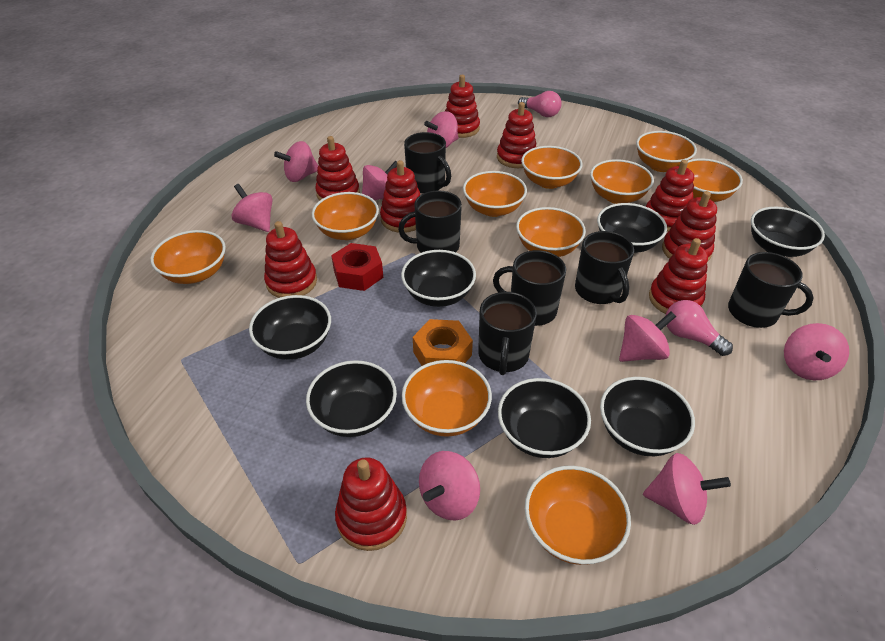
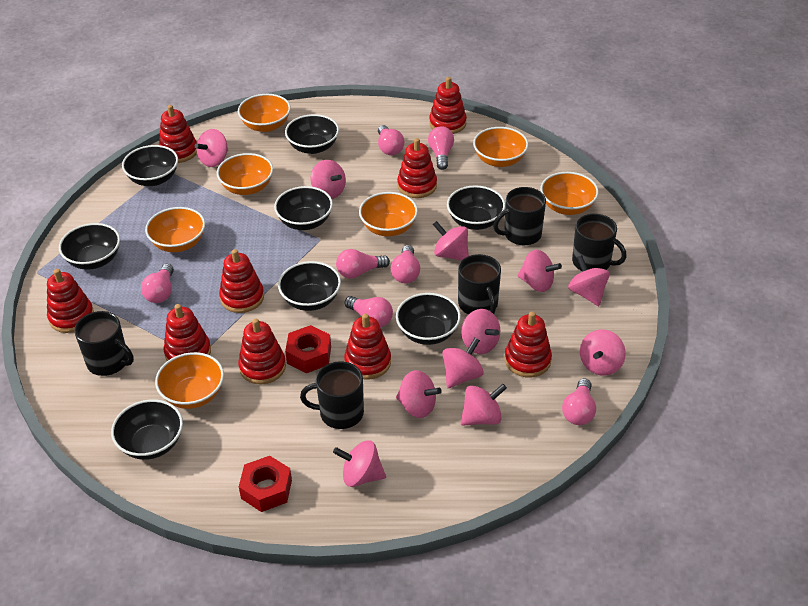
black bowl: [249,295,331,360] [306,360,397,437] [401,250,476,307] [498,378,591,458] [597,203,667,253] [600,377,695,456] [751,207,825,257] = 7 -> [59,223,120,270] [111,399,183,460] [122,145,178,186] [274,186,333,230] [278,261,341,311] [285,114,339,154] [396,293,461,345] [447,185,505,230] = 8
black mug: [398,190,462,253] [404,132,451,193] [478,292,537,375] [493,250,566,326] [575,231,634,304] [728,252,814,328] = 6 -> [74,311,134,376] [300,361,364,429] [458,254,501,314] [493,187,546,245] [572,214,627,271] = 5
orange bowl: [150,230,226,284] [312,192,379,240] [402,360,492,437] [463,171,527,217] [516,207,586,257] [521,146,582,189] [525,466,631,565] [590,159,654,204] [636,131,697,172] [687,158,743,202] = 10 -> [145,207,205,252] [155,352,224,409] [217,153,273,195] [238,94,291,132] [359,192,418,236] [473,127,528,167] [540,172,599,215] = 7
orange nut: [413,319,473,366] = 1 -> none = 0
pink light bulb: [518,91,562,117] [666,300,733,356] = 2 -> [141,264,174,303] [336,249,390,278] [345,296,393,328] [378,125,404,155] [391,245,420,283] [428,127,454,170] [562,378,596,425] = 7
pink spinning top: [232,184,273,232] [274,141,318,182] [362,161,397,200] [419,451,480,521] [424,111,459,148] [619,312,676,362] [643,453,731,525] [784,323,849,380] = 8 -> [195,129,228,167] [310,160,346,199] [333,440,386,487] [396,370,442,418] [433,221,469,261] [442,338,484,388] [461,309,500,354] [461,384,507,426] [517,250,562,292] [568,255,610,306] [580,330,626,376] = 11
red nut: [331,243,383,291] = 1 -> [239,456,292,512] [285,325,331,373] = 2

